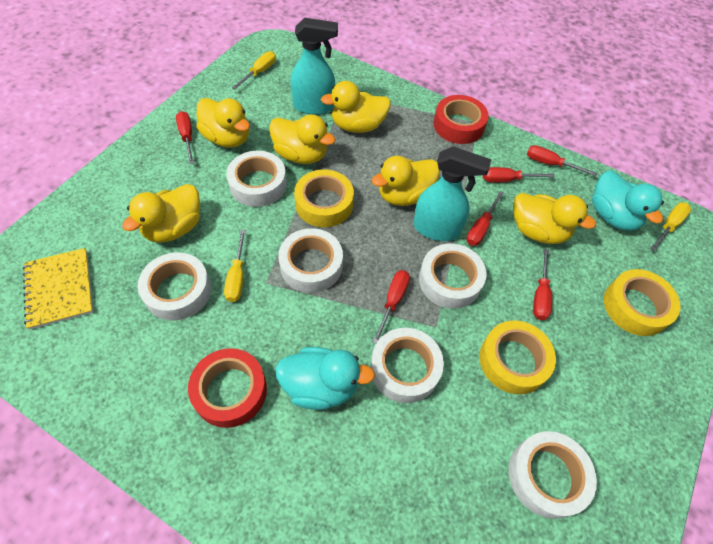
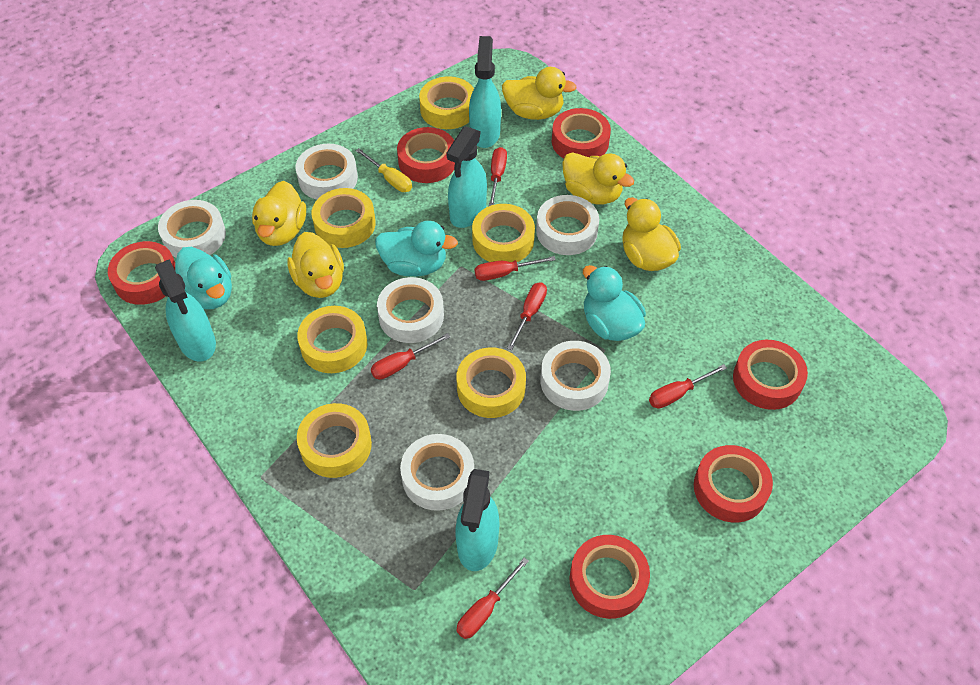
red tape: [188,348,267,428] [433,95,489,144] = 2 -> [108,241,175,305] [397,127,455,183] [552,108,611,158] [569,535,650,619] [694,445,773,523] [733,340,808,410] = 6
turquoise duck: [275,347,375,410] [592,170,664,231] = 2 -> [175,247,232,309] [375,221,458,276] [583,265,646,341] = 3
turquoise spray bottle: [291,18,338,115] [413,146,491,241] = 2 -> [155,260,216,362] [446,127,487,228] [455,469,499,571] [469,36,501,148] = 4
yellow duck: [122,184,200,243] [196,98,250,148] [269,114,336,164] [321,81,391,133] [372,156,440,206] [513,193,596,244] = 6 -> [252,181,306,246] [287,232,344,298] [502,67,577,120] [562,152,634,204] [622,197,681,271] = 5
yellow notebook: [23,248,93,330] = 1 -> none = 0
yellow screwdriver: [224,230,246,302] [232,51,276,90] [651,202,691,251] = 3 -> [356,148,412,192] = 1
yellow tape: [294,169,354,227] [479,321,556,394] [604,269,681,336] = 3 -> [297,306,367,373] [297,403,372,478] [312,188,376,248] [419,76,474,129] [456,348,526,418] [472,204,535,262] = 6

